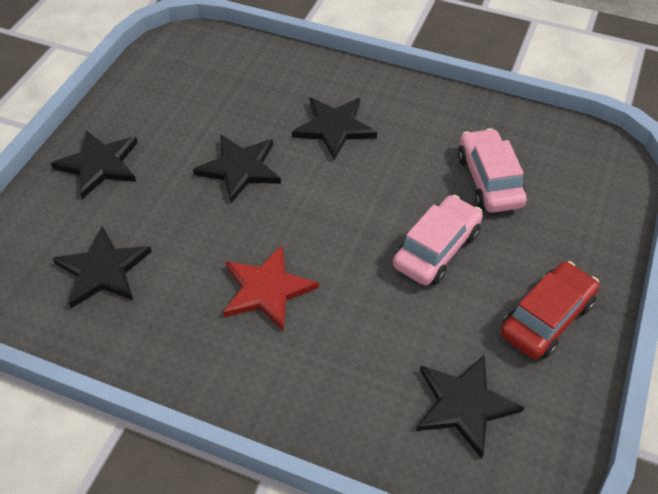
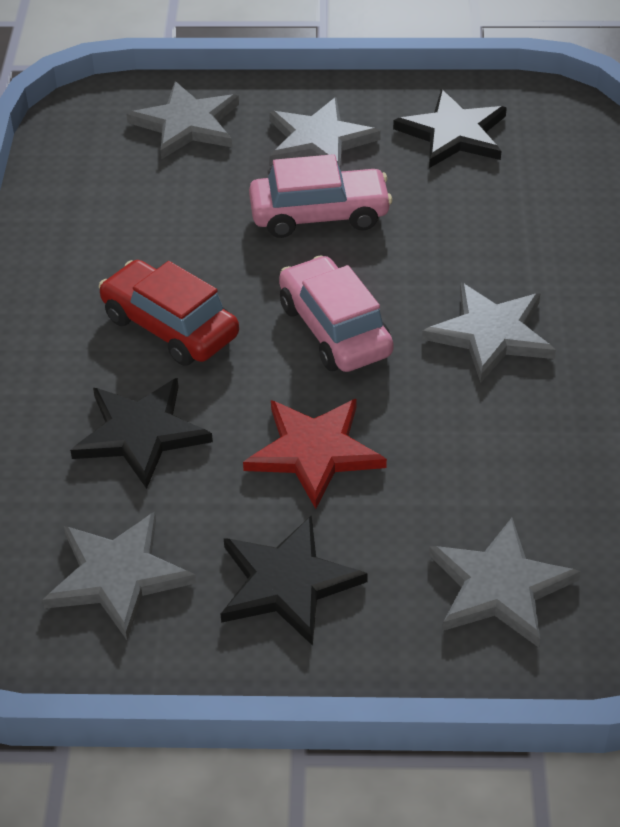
black star: [51,130,138,199] [52,226,152,308] [193,135,281,203] [292,98,377,160] [416,355,524,459] = 5 -> [70,378,213,489] [221,515,368,646] [393,89,507,168] = 3
grey star: none = 0 -> [42,512,196,640] [126,81,239,159] [269,97,381,170] [422,283,556,383] [429,518,581,648] = 5

